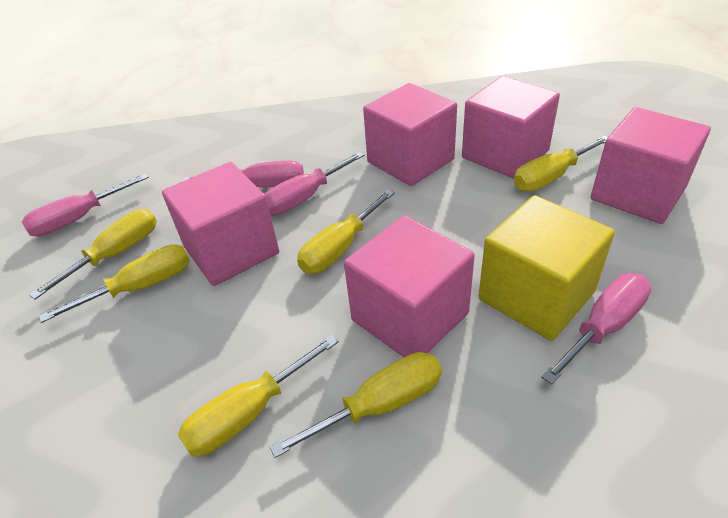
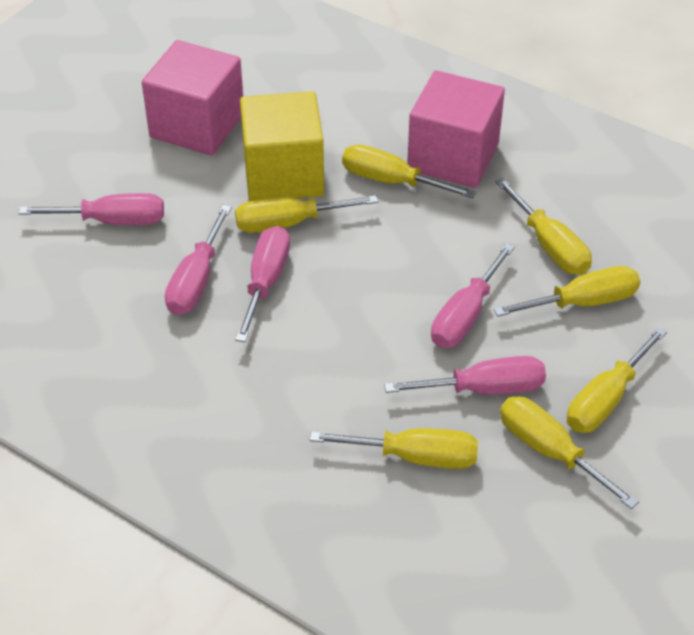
pink cube: [162,162,279,286] [344,215,475,357] [363,83,457,186] [462,76,560,179] [590,107,711,224] = 5 -> [142,40,243,155] [407,70,505,188] = 2
pink screwdriver: [22,173,149,236] [183,161,304,187] [264,152,365,215] [541,273,652,384] = 4 -> [18,193,164,225] [165,205,232,315] [235,226,290,342] [384,356,546,395] [431,243,515,348] = 5
yellow screwdriver: [29,209,157,300] [39,244,190,323] [178,335,339,456] [270,352,442,458] [297,190,395,274] [514,136,608,191] = 6 -> [235,195,379,233] [310,428,478,469] [342,144,476,199] [494,266,640,317] [495,178,592,275] [500,396,639,509] [567,327,667,433] = 7

